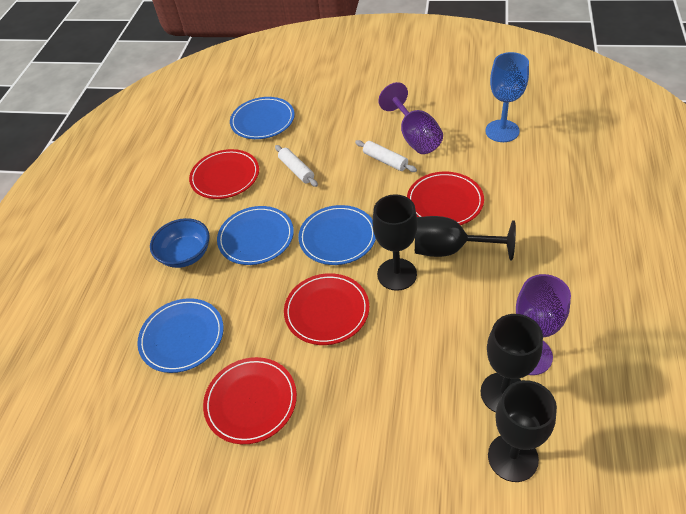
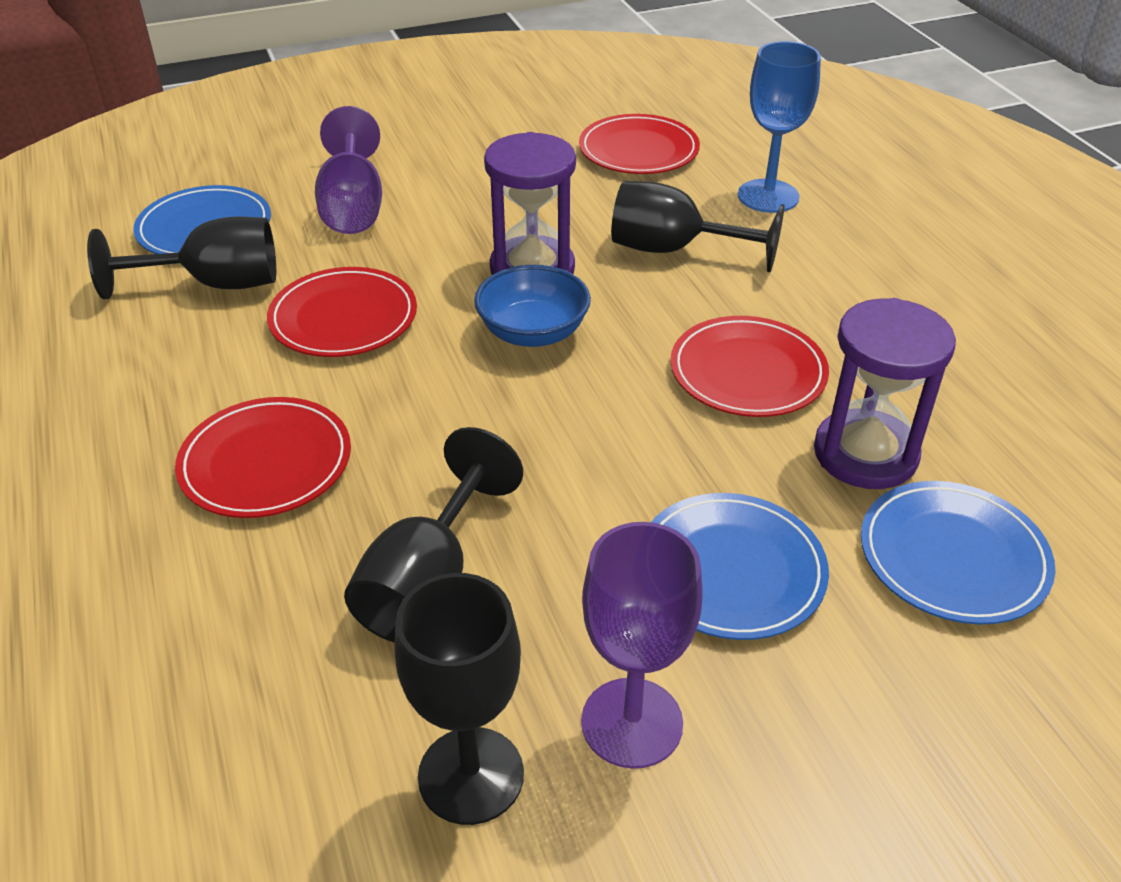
blue plate: [137,298,224,373] [217,206,294,265] [230,97,295,139] [298,205,376,265] = 4 -> [133,185,271,254] [651,493,829,640] [861,481,1055,625] = 3
purple hourglass: none = 0 -> [484,132,576,275] [814,298,956,489] = 2
white rolling pin: [275,145,318,187] [355,140,417,172] = 2 -> none = 0

